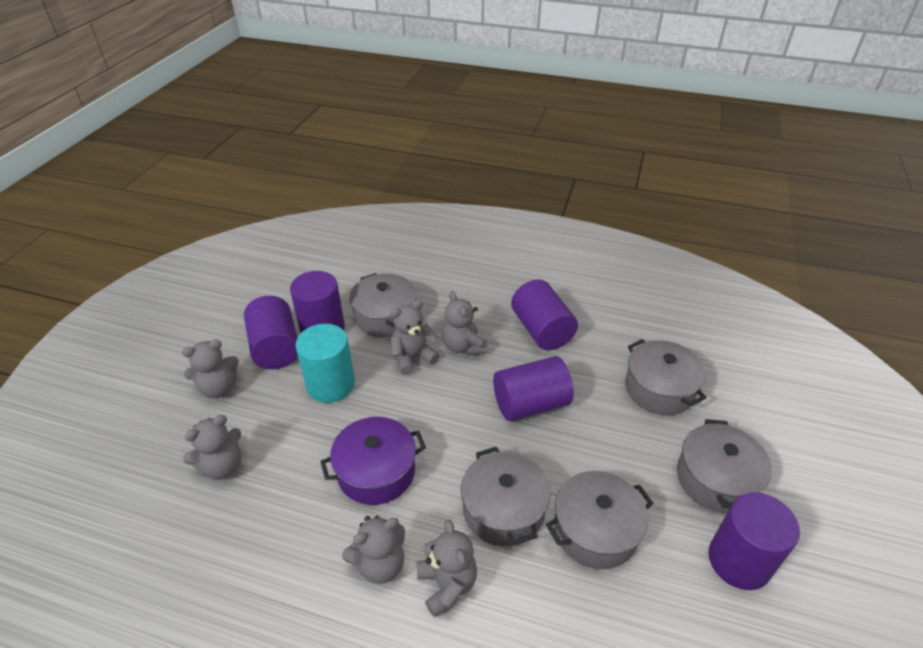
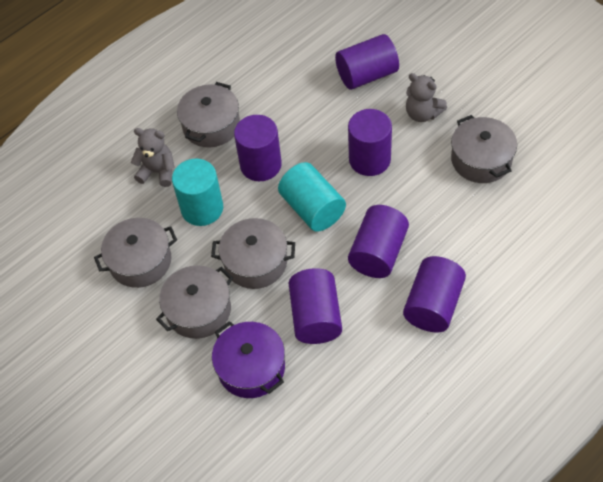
grey teddy bear: [182,339,239,398] [183,415,241,480] [342,516,405,584] [390,300,440,375] [417,520,477,618] [442,291,488,356] = 6 -> [131,128,175,187] [406,73,447,122] = 2
purple cylinder: [244,296,298,369] [290,271,345,334] [493,356,574,421] [511,279,578,350] [708,492,800,590] = 5 -> [234,115,282,181] [288,268,342,344] [335,34,399,90] [348,109,392,176] [348,205,409,278] [403,256,466,333] = 6
turquoise cylinder: [296,324,355,403] = 1 -> [172,159,223,226] [278,162,346,232] = 2

